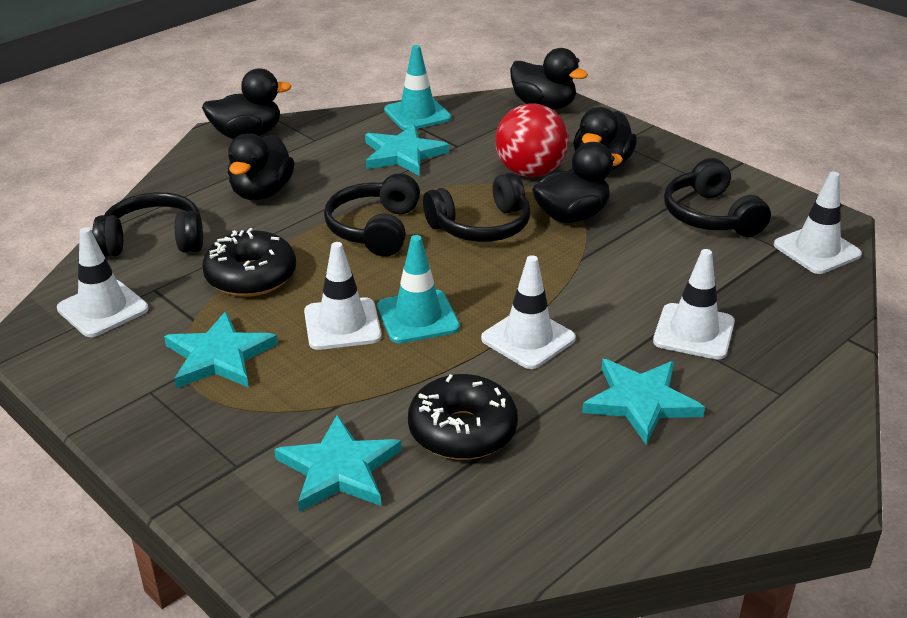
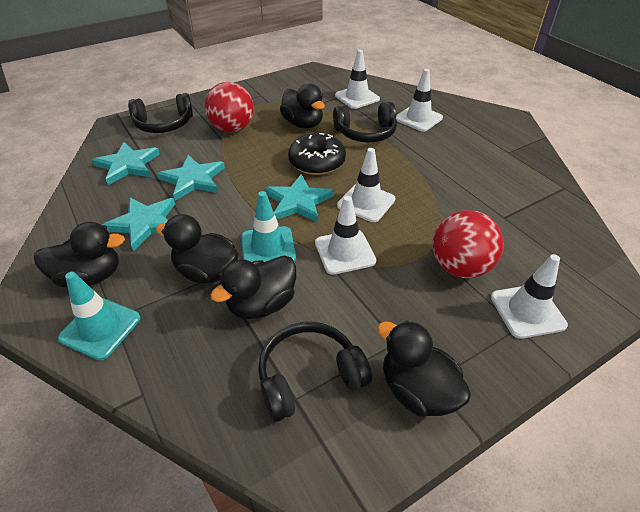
black donut: [202,228,296,297] [408,374,518,460] = 2 -> [288,133,346,175] = 1
black headphones: [92,192,203,257] [324,173,420,257] [423,172,531,242] [664,158,771,237] = 4 -> [128,93,193,133] [258,322,372,422] [333,102,397,142] = 3
red ball: [495,103,569,177] = 1 -> [205,82,254,132] [432,210,504,278] = 2

